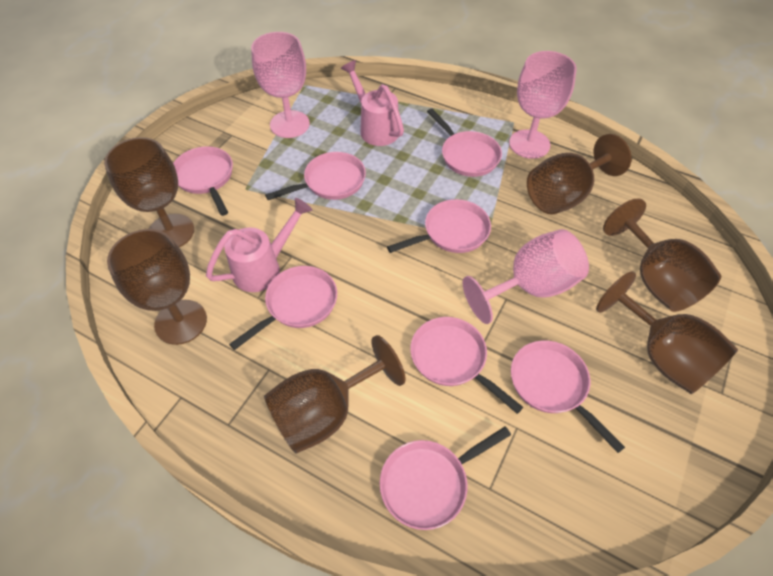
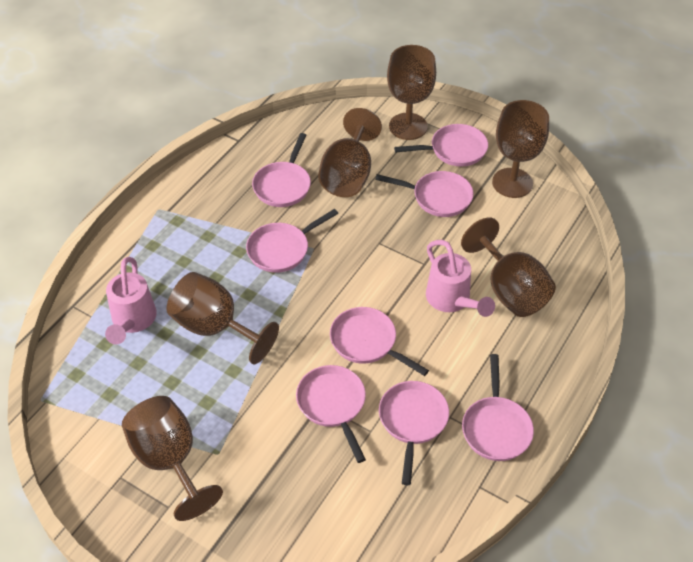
pink goblet: [251,32,310,138] [463,229,589,324] [509,51,577,159] = 3 -> none = 0

